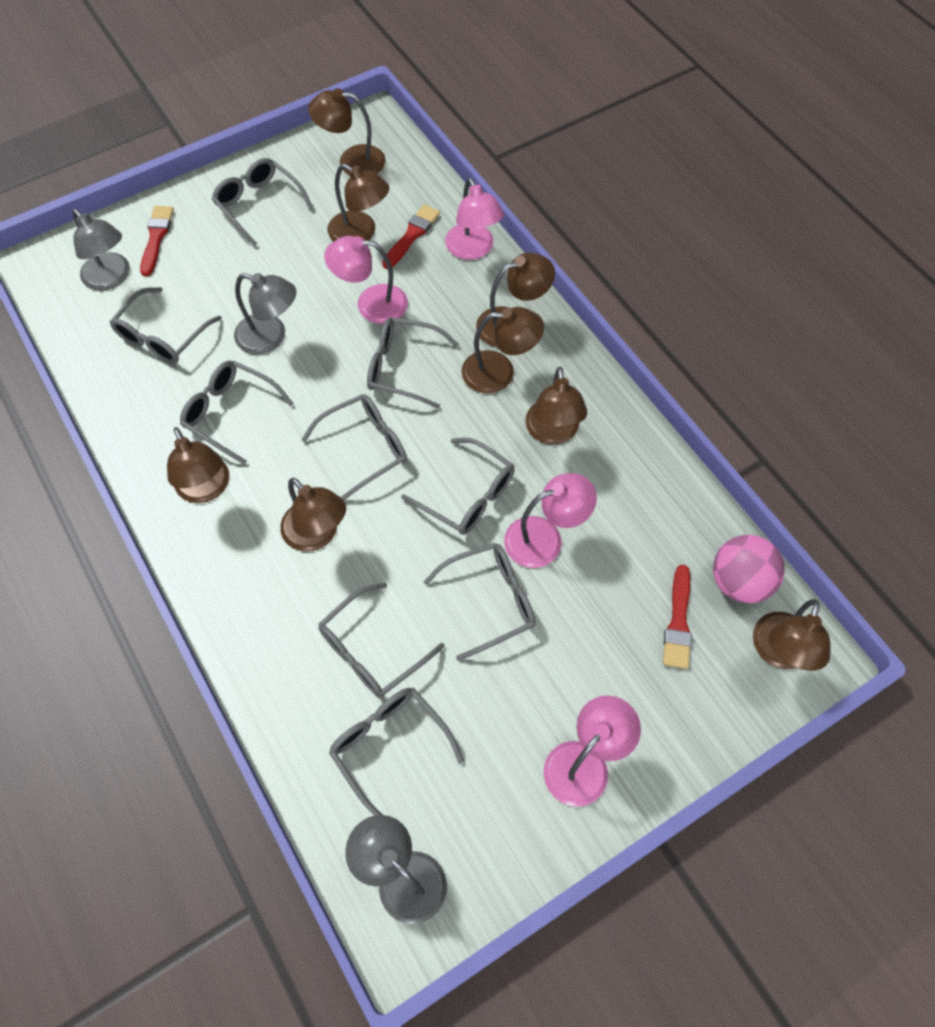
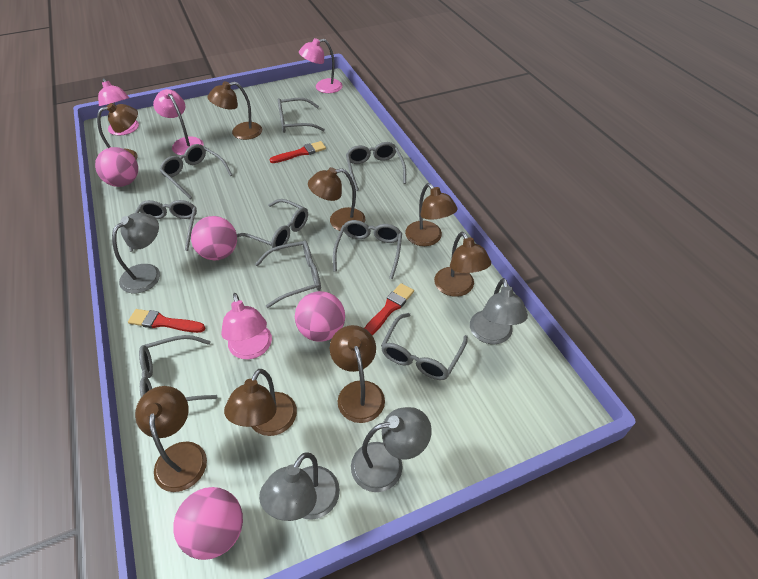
grey lamp: [72,209,130,291] [234,273,297,355] [345,815,447,924] = 3 -> [112,213,160,293] [259,452,340,521] [351,407,432,492] [470,278,528,344] = 4
pink ball: [713,535,785,604] = 1 -> [95,147,138,187] [173,487,243,560] [191,216,237,260] [295,291,345,342] = 4

